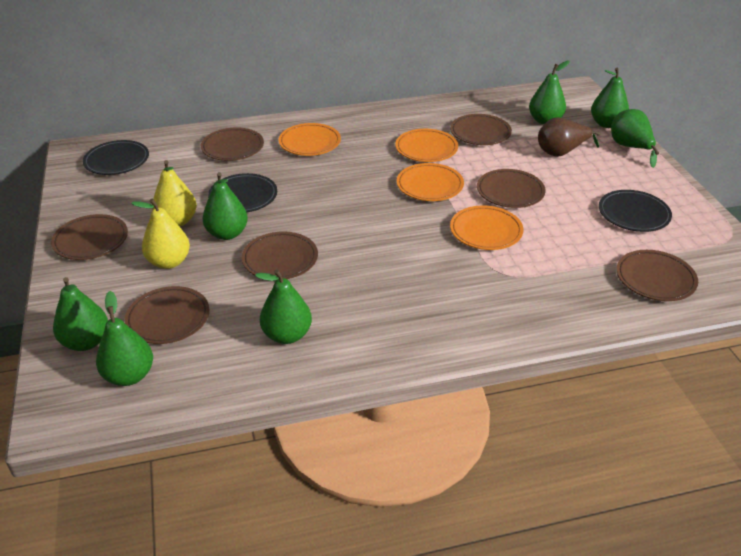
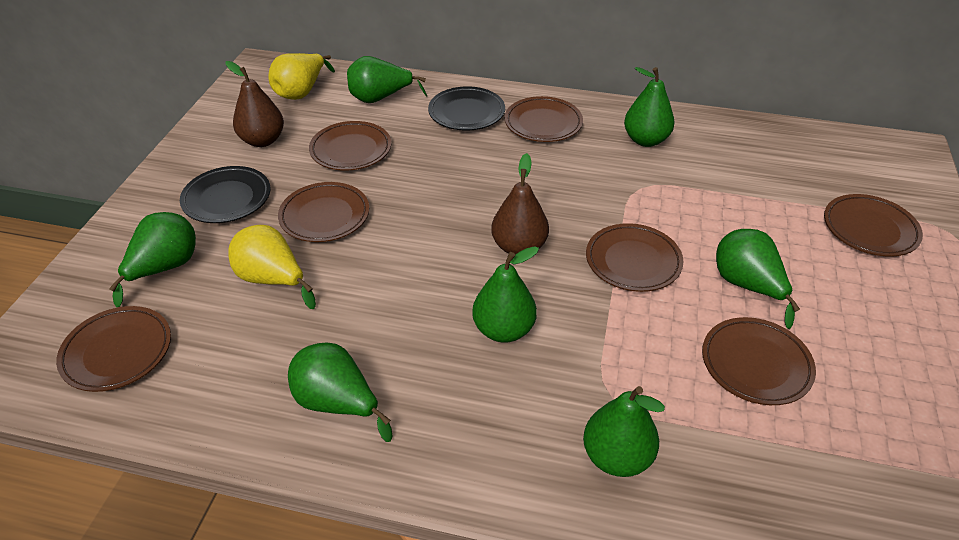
black plate: [83,140,149,175] [208,173,277,212] [599,190,672,232] = 3 -> [180,166,271,223] [428,86,505,131] = 2
brown pear: [538,117,601,157] = 1 -> [225,61,284,147] [491,153,549,255] = 2
orange plate: [279,123,341,156] [395,129,458,162] [397,163,464,201] [450,206,523,250] = 4 -> none = 0

